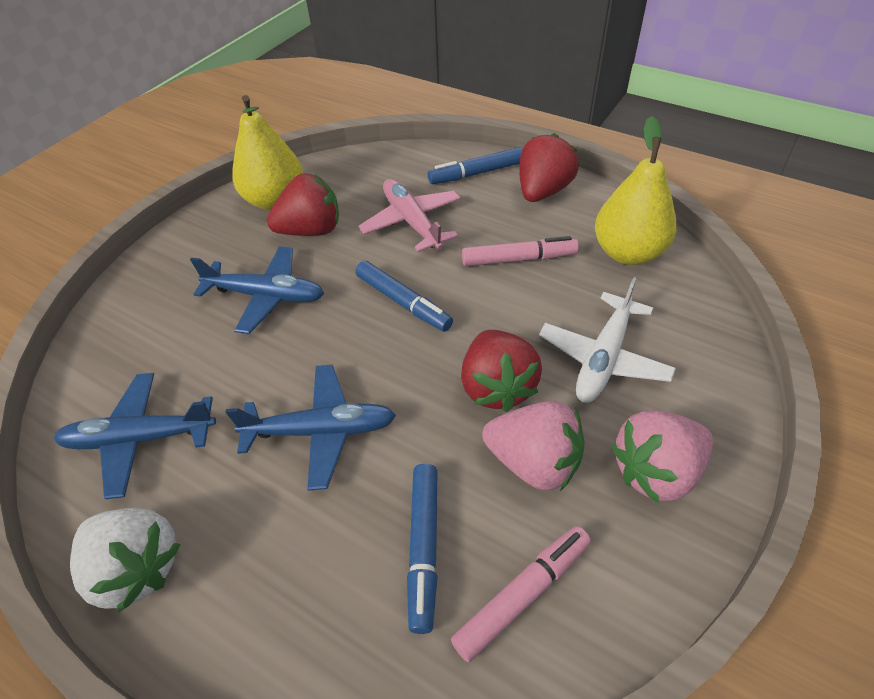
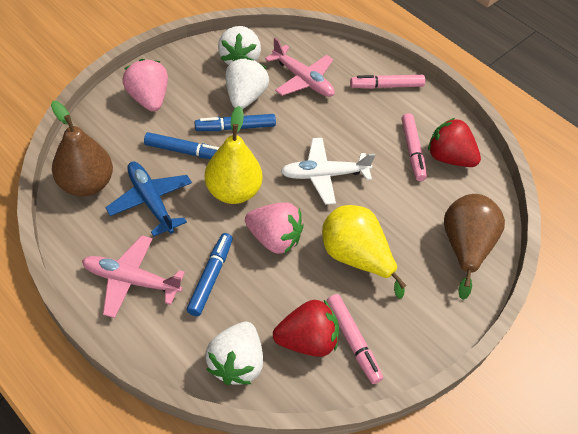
blue plane: [54,373,216,499] [190,246,324,334] [226,365,396,491] = 3 -> [105,162,192,237] = 1
brown pear: none = 0 -> [51,101,113,196] [444,194,505,300] = 2
pink marker: [451,526,591,662] [462,236,579,266] = 2 -> [326,294,383,384] [350,75,425,89] [402,113,427,181] = 3
pink plane: [358,179,461,252] = 1 -> [82,235,185,318] [265,38,335,97] = 2
red strawberry: [267,173,339,236] [461,330,542,412] [519,133,579,202] = 3 -> [273,300,339,357] [428,118,481,167] = 2
white strawberry: [70,508,180,612] = 1 -> [205,322,263,385] [218,26,261,65] [225,58,269,109] = 3

